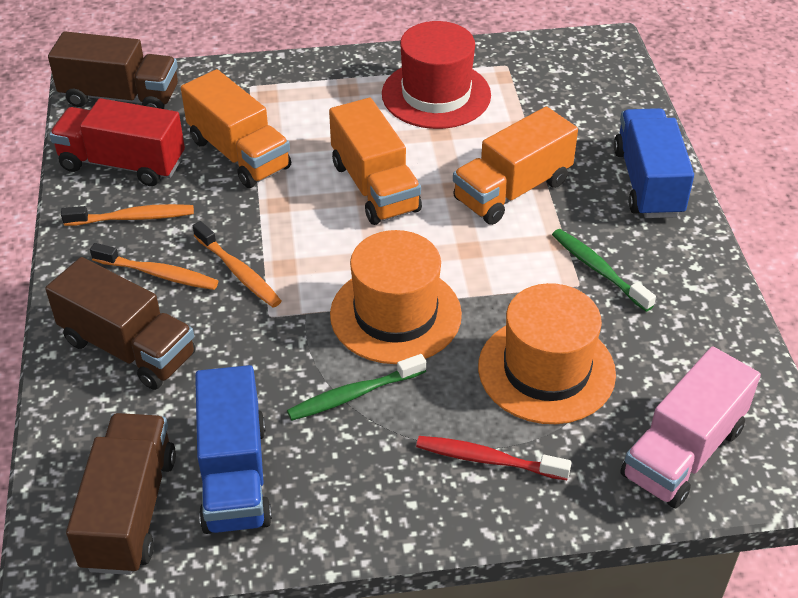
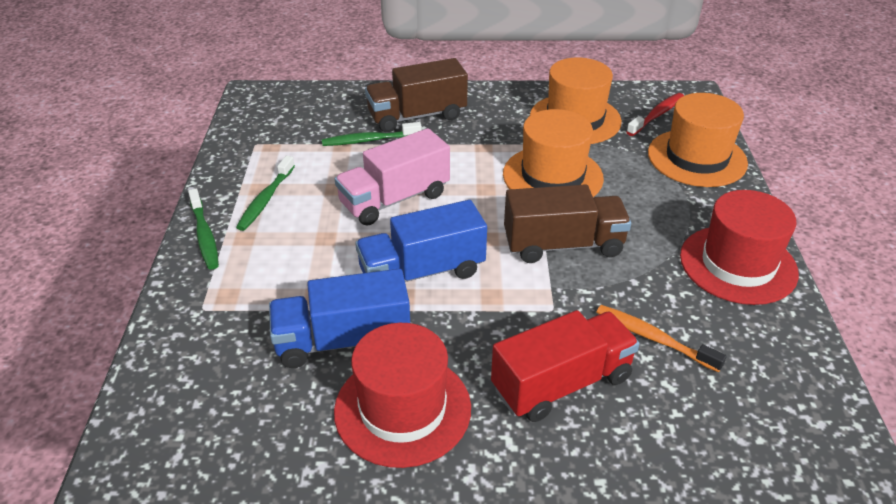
brown truck: [45,257,195,390] [48,31,178,109] [66,413,176,575] = 3 -> [365,58,468,132] [504,184,631,263] = 2
green toothbrush: [287,354,426,421] [552,229,656,312] = 2 -> [188,189,219,269] [236,156,295,231] [322,122,422,146] = 3
orange hat: [330,230,462,364] [478,283,616,424] = 2 -> [503,109,604,197] [530,58,622,144] [648,93,748,187] = 3
orange toothbrush: [61,204,194,226] [90,243,218,290] [193,221,281,308] = 3 -> [596,305,727,372] = 1
orange truck: [181,69,291,188] [329,98,422,225] [453,106,578,225] = 3 -> none = 0
red hat: [382,21,491,129] = 1 -> [334,323,471,468] [680,190,799,305] = 2

